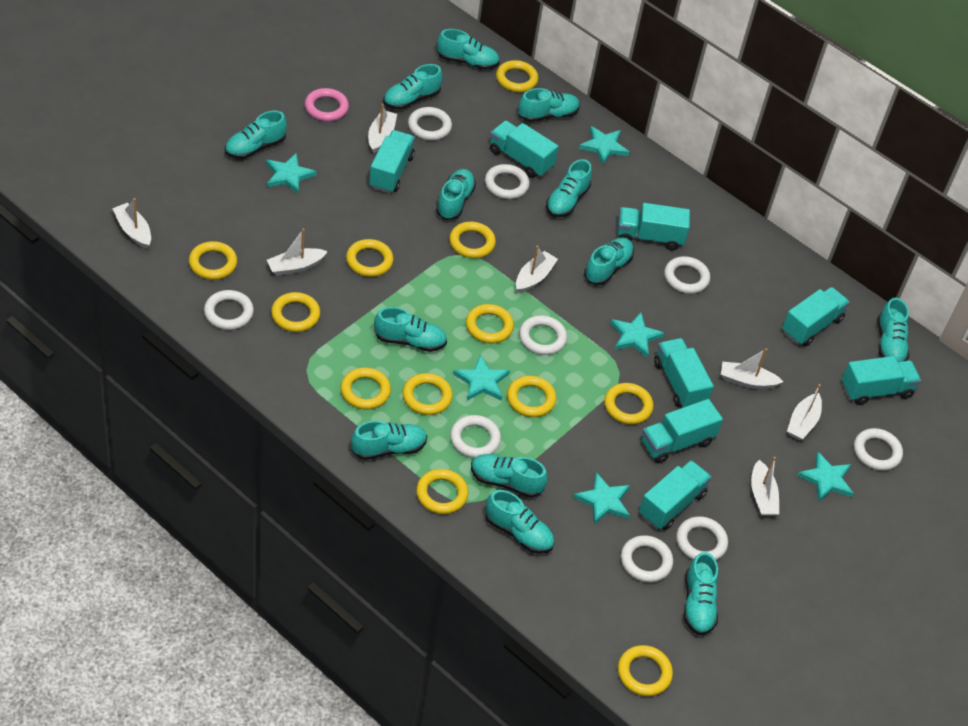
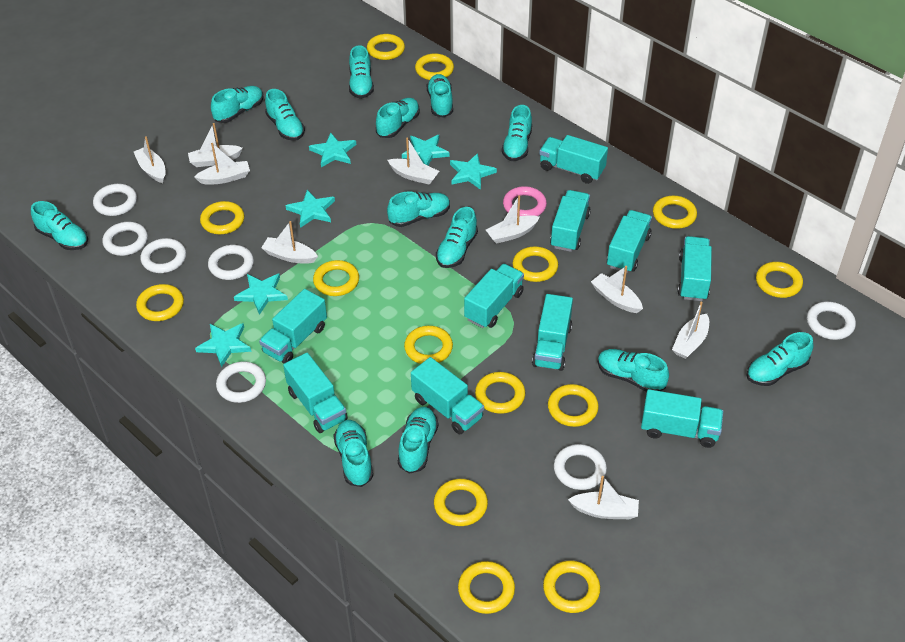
turquoise truck: [369,130,415,193] [490,121,559,178] [617,203,690,250] [639,460,712,530] [641,399,723,463] [654,338,714,408] [782,287,850,346] [842,356,921,405] = 8 -> [259,289,327,364] [283,353,348,433] [411,357,484,434] [464,264,524,328] [532,294,573,371] [539,135,608,184] [550,190,591,252] [607,210,652,273] [641,389,724,448] [677,236,712,301] = 10
white boat: [112,198,151,249] [267,229,328,276] [368,103,397,153] [516,246,558,293] [721,348,783,389] [751,457,779,516] [787,384,822,440] = 7 -> [134,136,166,183] [188,123,243,167] [194,143,250,185] [261,221,318,264] [387,138,439,185] [486,195,540,244] [568,476,639,519] [591,266,643,313] [672,302,709,359] = 9
white ring: [204,290,254,330] [408,107,452,140] [450,415,501,458] [485,164,530,199] [519,315,567,355] [621,535,673,582] [664,256,710,294] [676,516,728,560] [854,428,903,471] = 9 -> [93,184,137,216] [102,222,148,256] [140,238,186,273] [208,245,254,280] [216,362,266,403] [554,444,607,490] [807,302,856,340] = 7
yellow ring: [189,241,237,280] [271,292,320,332] [341,367,391,410] [346,239,394,277] [402,373,453,415] [416,469,469,514] [449,222,496,258] [466,304,514,343] [496,60,538,92] [507,375,557,417] [604,383,654,424] [618,645,673,696] = 12 -> [136,284,184,321] [200,201,244,234] [313,260,359,296] [367,34,405,60] [404,326,453,364] [415,53,454,80] [434,479,488,526] [458,561,515,614] [475,372,525,414] [513,246,558,282] [543,560,600,613] [548,384,599,427] [653,196,697,229] [756,262,803,298] = 14

